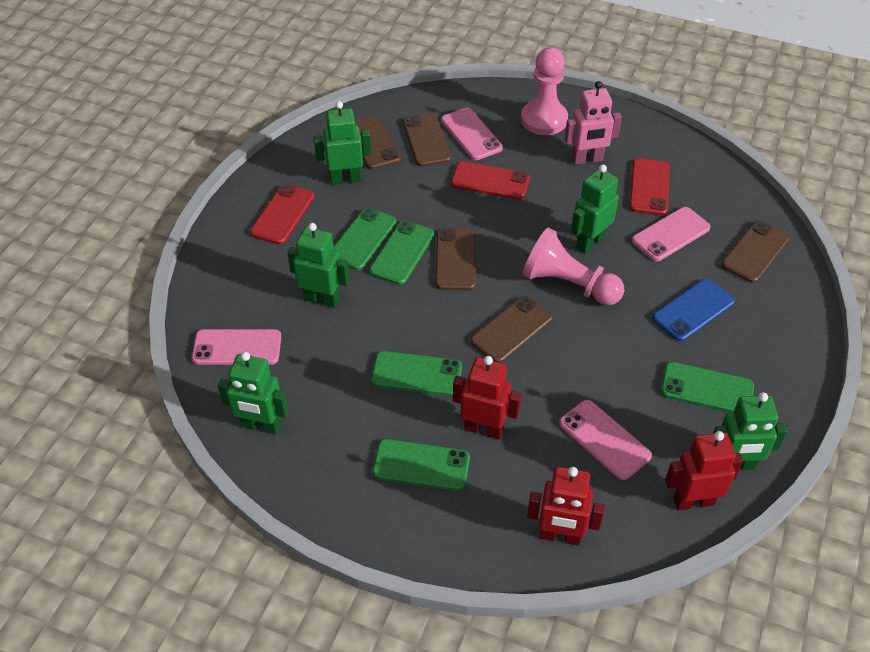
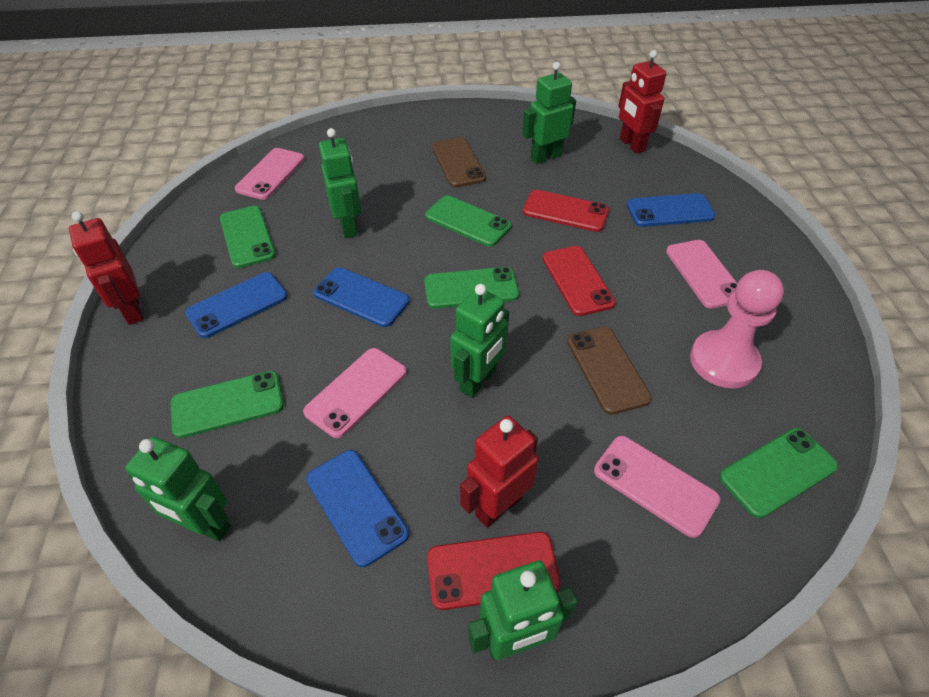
blue phone: [652,279,735,341] = 1 -> [185,272,288,338] [306,450,409,567] [313,267,410,327] [627,193,716,227] = 4
brown phone: [355,116,401,170] [403,113,451,167] [435,228,476,290] [470,296,553,363] [721,221,790,283] = 5 -> [432,137,486,187] [567,326,652,415] = 2
pink pawn: [521,47,568,135] [523,227,624,306] = 2 -> [690,270,784,388] = 1
pink robot: [565,81,622,165] = 1 -> none = 0

